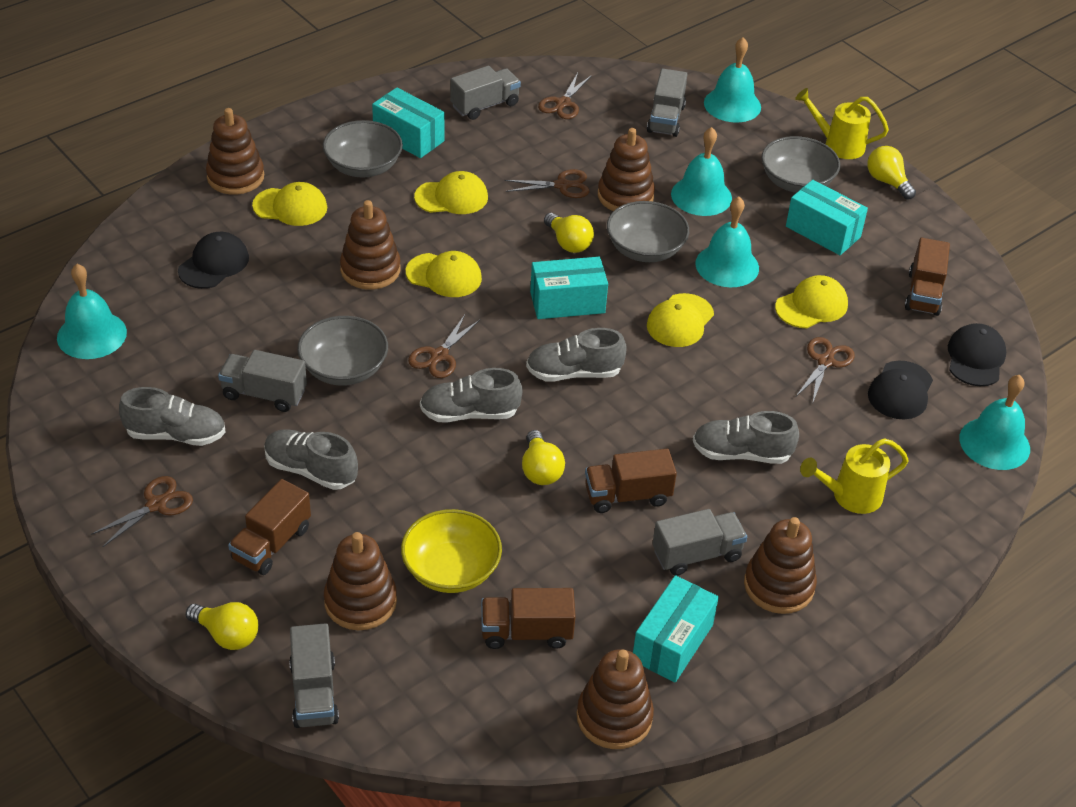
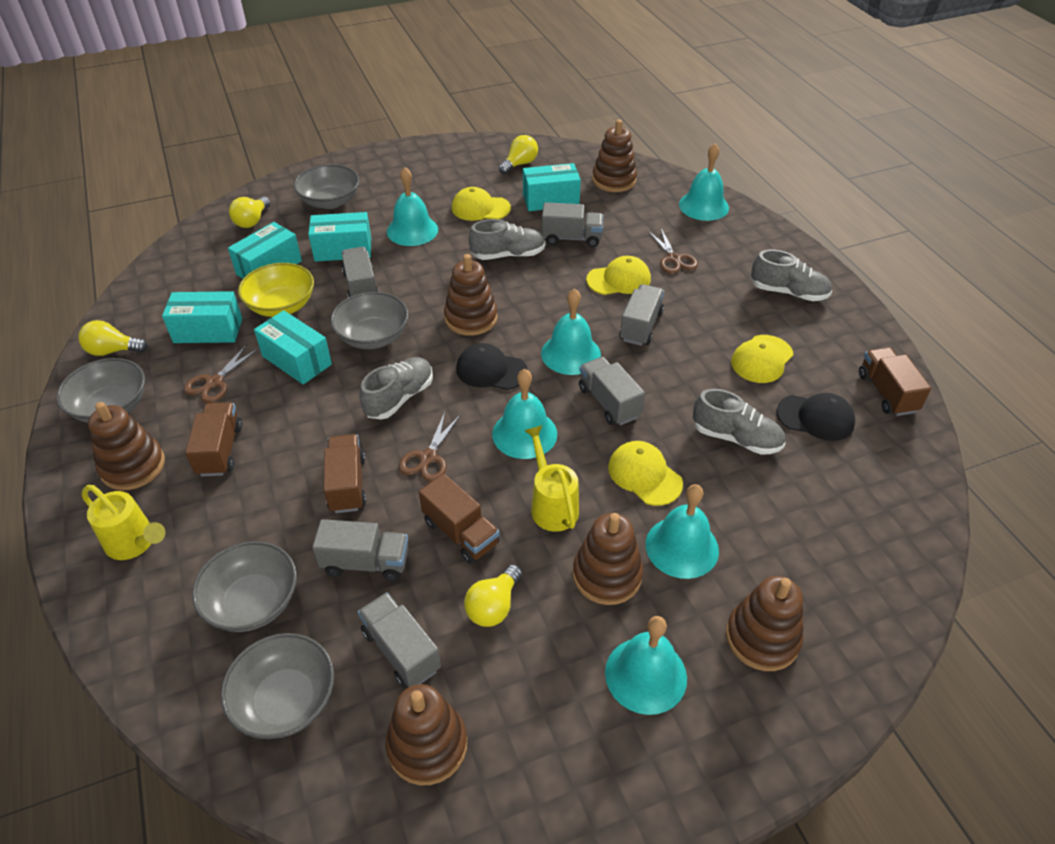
black cap: [178,232,249,289] [868,360,933,419] [948,323,1006,386] = 3 -> [456,343,528,390] [776,393,856,441] = 2
brown scissors: [91,476,193,547] [408,315,480,378] [504,169,590,198] [538,73,592,119] [796,337,855,404] = 5 -> [184,344,259,403] [399,412,461,482] [648,228,698,274] = 3
grey bowl: [297,316,388,386] [323,120,403,177] [607,201,689,262] [761,136,840,193] = 4 -> [57,358,145,423] [192,541,297,632] [221,633,334,739] [294,164,359,209] [331,292,409,349] = 5
grey shoe: [119,387,226,446] [264,429,358,490] [420,368,523,422] [526,328,627,381] [693,411,799,464] = 5 -> [360,357,433,419] [469,219,546,260] [693,389,785,455] [751,250,832,301] = 4
grey truck: [218,350,307,412] [289,623,339,728] [450,66,521,120] [647,68,688,137] [652,509,747,576] = 5 -> [312,519,408,581] [342,247,379,298] [358,592,441,688] [542,202,604,247] [579,357,645,425] [619,284,664,346] = 6
turquoise bell: [57,264,127,359] [671,127,732,216] [695,197,759,287] [704,37,761,122] [959,375,1030,470] = 5 -> [387,167,438,246] [492,369,557,459] [541,288,601,375] [605,616,687,715] [646,484,719,579] [679,143,729,221] = 6
turquoise box: [372,87,445,158] [530,257,608,319] [633,575,719,682] [786,180,868,255] = 4 -> [162,291,242,343] [228,222,302,279] [254,310,332,385] [308,212,371,262] [523,163,581,211] = 5
yellow cap: [252,182,327,226] [406,251,482,297] [414,171,488,214] [647,293,714,347] [775,275,848,328] = 5 -> [452,187,511,221] [586,256,651,295] [608,441,683,506] [731,335,794,383] = 4

